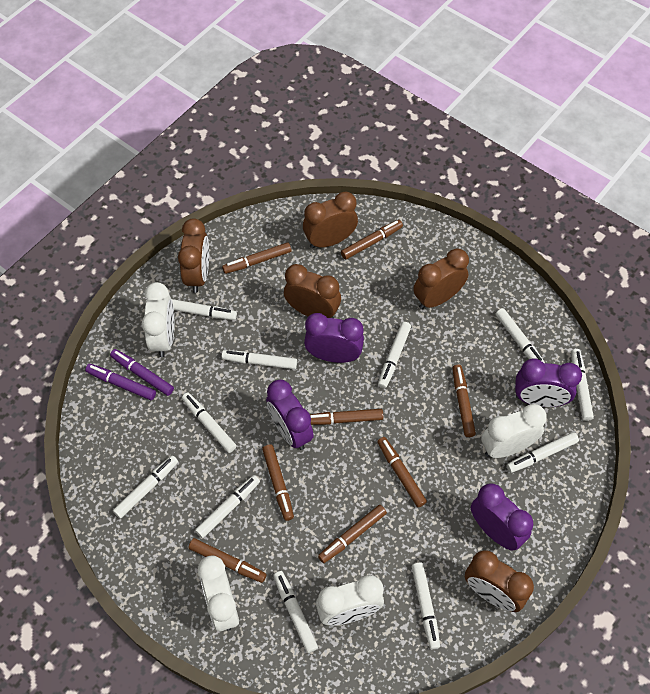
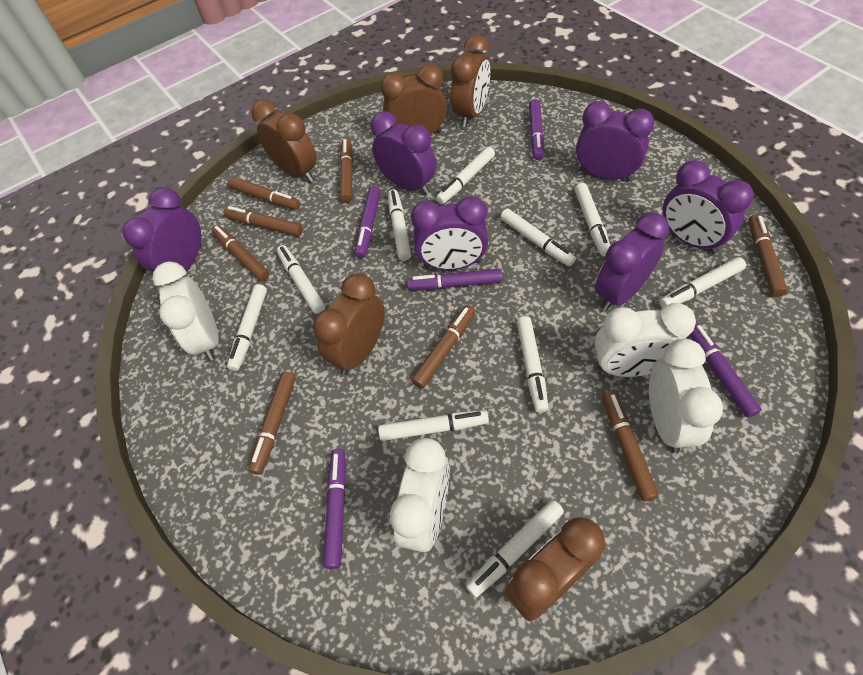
purple clock: [266,380,314,450] [304,313,364,363] [471,483,533,550] [515,359,582,407] = 4 -> [122,187,201,272] [371,111,437,195] [411,196,488,270] [576,101,655,182] [595,212,669,311] [663,160,754,254] = 6
purple marker: [85,364,156,400] [110,349,174,396] = 2 -> [323,449,346,569] [355,186,381,258] [407,269,503,290] [529,99,544,160] [689,322,762,418] = 5
white marker: [113,455,178,519] [172,299,237,320] [182,392,237,453] [195,475,260,538] [222,350,297,369] [273,571,318,653] [378,322,411,388] [412,562,440,649] [496,308,545,363] [506,432,579,473] [571,349,594,421] = 11 -> [227,284,267,371] [277,245,325,314] [378,410,489,441] [388,189,411,261] [436,147,495,204] [466,500,564,598] [500,209,576,266] [517,316,549,413] [575,183,610,256] [659,257,746,307] = 10

